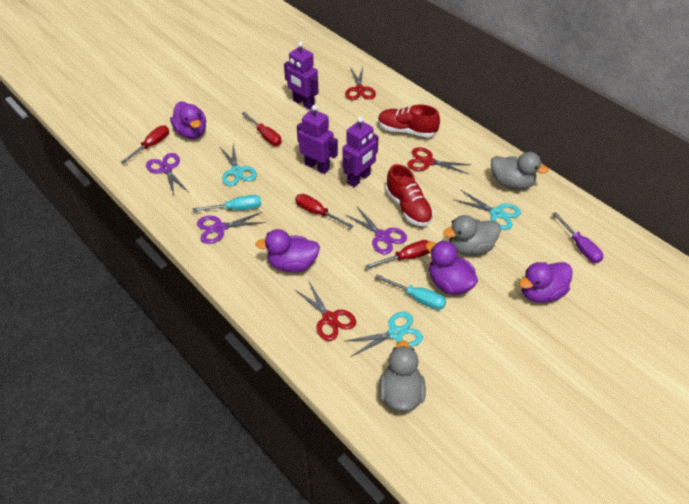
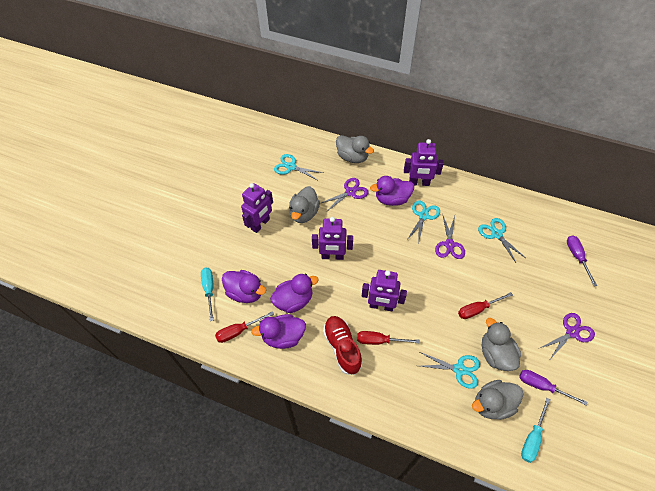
grey duck: [379,340,426,412] [443,215,501,255] [491,152,549,190] = 3 -> [289,186,320,223] [336,135,374,163] [472,380,523,420] [482,318,521,371] = 4
purple robot: [284,42,319,110] [297,105,338,174] [342,117,379,187] = 3 -> [241,183,273,233] [312,217,353,260] [362,270,407,311] [404,139,444,186] = 4
purple screwdriver: [552,212,603,263] = 1 -> [519,370,587,405] [567,235,597,286] = 2
red scissors: [294,280,356,341] [345,67,376,100] [407,147,471,174] = 3 -> none = 0
red screwdriver: [121,125,169,164] [242,112,282,146] [295,194,353,228] [365,240,430,269] = 4 -> [215,311,274,343] [357,331,420,345] [458,292,513,319] = 3
red shoe: [378,104,440,137] [386,164,433,226] = 2 -> [323,316,362,375] = 1
turquoise scissors: [219,144,257,186] [346,312,423,356] [453,190,521,230] = 3 -> [274,154,323,181] [406,201,440,245] [420,352,480,389] [478,218,526,264] = 4

